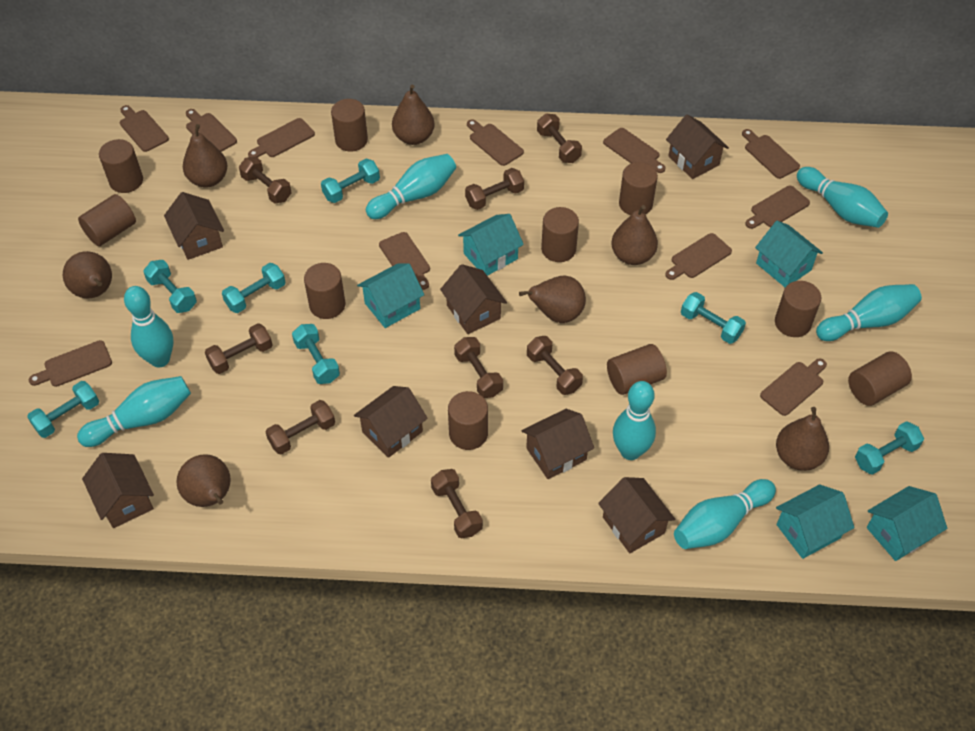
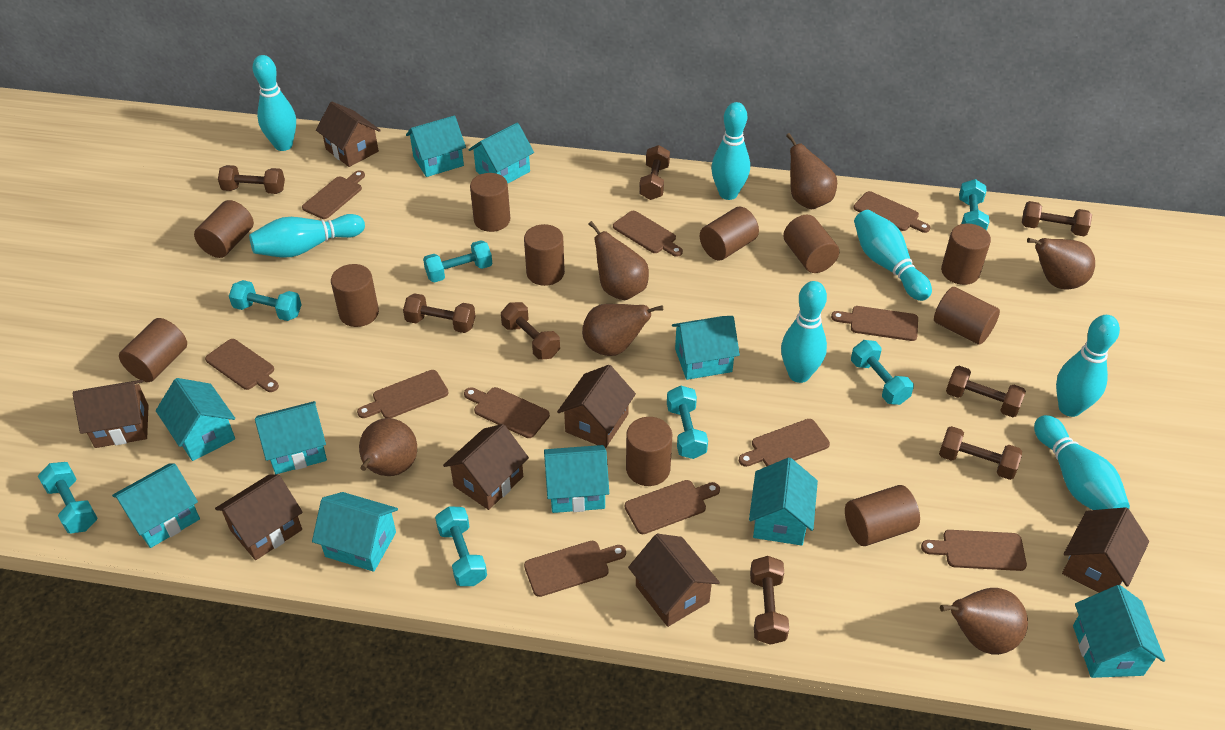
brown cylinder: [78,194,136,246] [99,139,143,193] [304,263,346,319] [331,99,368,152] [448,391,488,450] [541,207,579,262] [607,344,667,395] [619,162,658,215] [775,281,821,337] [848,351,912,406] = 10 -> [119,318,187,382] [194,200,254,258] [331,264,379,327] [470,173,510,232] [524,224,565,286] [626,417,672,486] [700,207,759,261] [783,215,839,273] [845,485,920,546] [934,287,1000,345] [941,224,991,285] = 11
brown pear: [63,251,112,298] [176,454,231,507] [183,124,228,188] [392,85,435,145] [519,276,586,323] [611,205,658,265] [776,407,829,471] = 7 -> [359,418,417,476] [582,304,663,356] [588,221,649,300] [786,133,837,209] [940,588,1028,655] [1027,238,1095,289] = 6
turquoise house: [357,263,424,328] [458,214,524,276] [755,221,823,287] [776,484,854,559] [867,486,947,561] = 5 -> [112,463,200,548] [156,378,235,461] [255,401,327,474] [312,492,398,572] [406,116,466,177] [468,123,534,183] [544,445,609,513] [672,316,740,380] [749,457,818,545] [1073,585,1165,678] = 10

